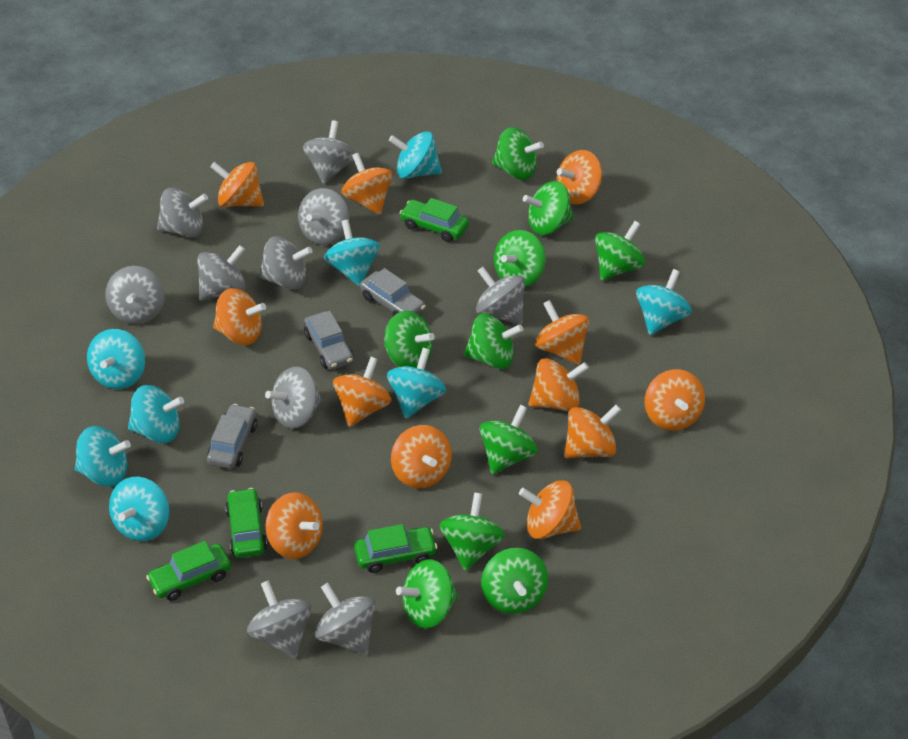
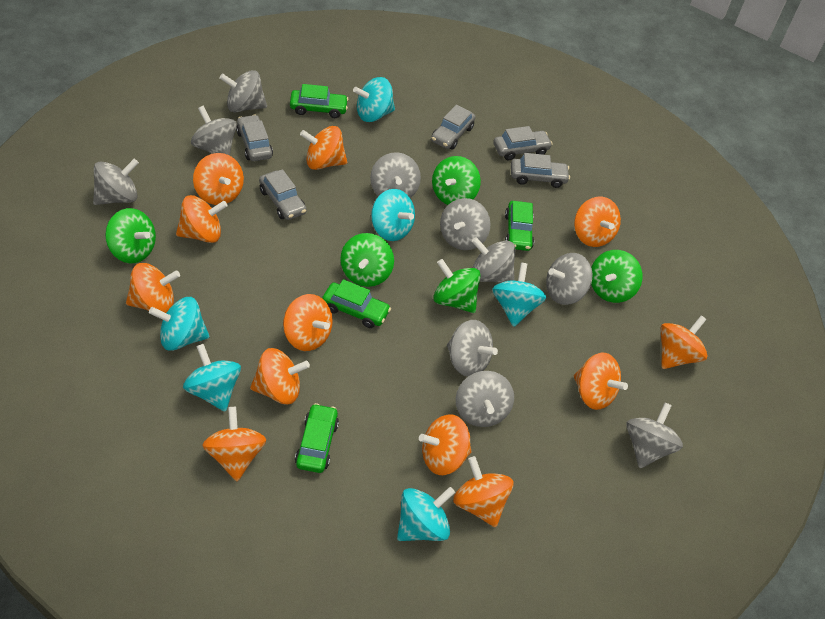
green spinning top: [384,311,435,368] [396,559,458,628] [440,492,505,571] [464,313,523,369] [480,405,538,474] [481,548,548,614] [492,127,544,180] [494,230,546,287] [523,181,574,235] [595,221,645,281] = 10 -> [105,208,156,263] [340,233,394,287] [432,156,481,205] [433,259,481,313] [591,250,643,303] = 5
grey car: [207,404,257,469] [304,311,354,370] [360,268,426,316] = 3 -> [236,115,273,161] [259,169,307,220] [431,105,475,149] [493,126,553,160] [511,153,570,188] = 5
turquoise spinning top: [75,426,131,487] [87,329,145,389] [109,477,170,541] [128,385,184,443] [324,220,380,286] [387,348,446,419] [389,131,442,179] [636,269,692,335] = 8 -> [149,297,209,351] [183,344,241,412] [353,77,395,122] [371,189,415,241] [397,487,455,541] [492,263,546,327] = 6

